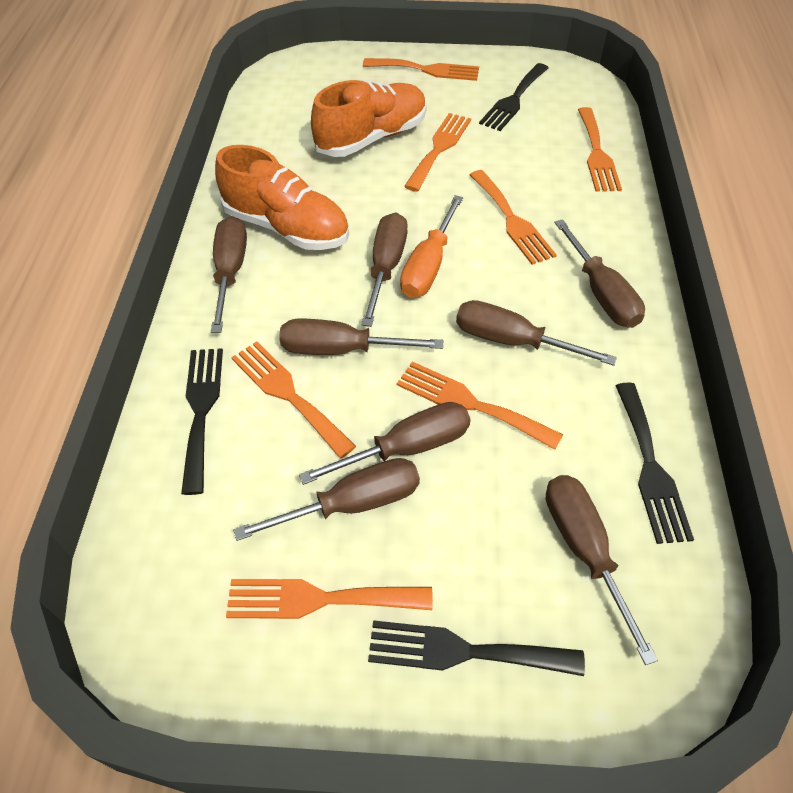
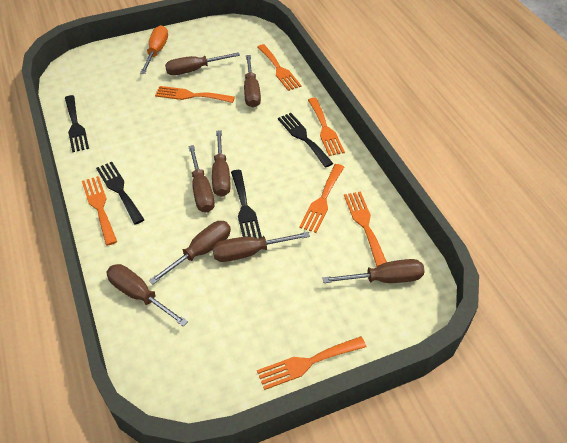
orange shoe: [215,145,349,250] [311,80,427,157] = 2 -> none = 0

